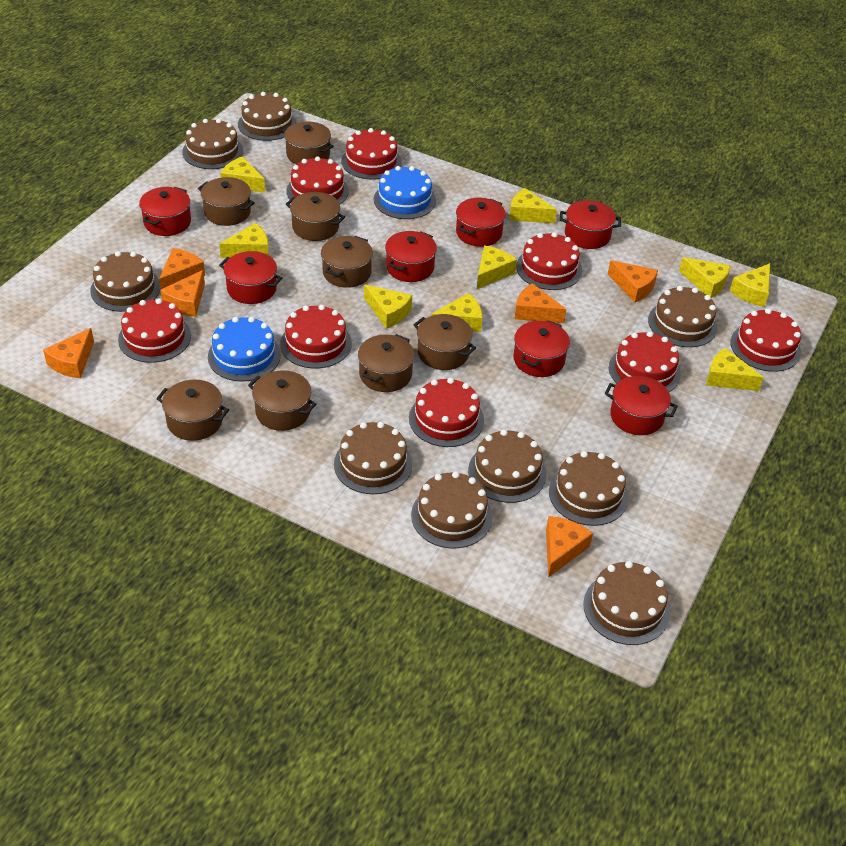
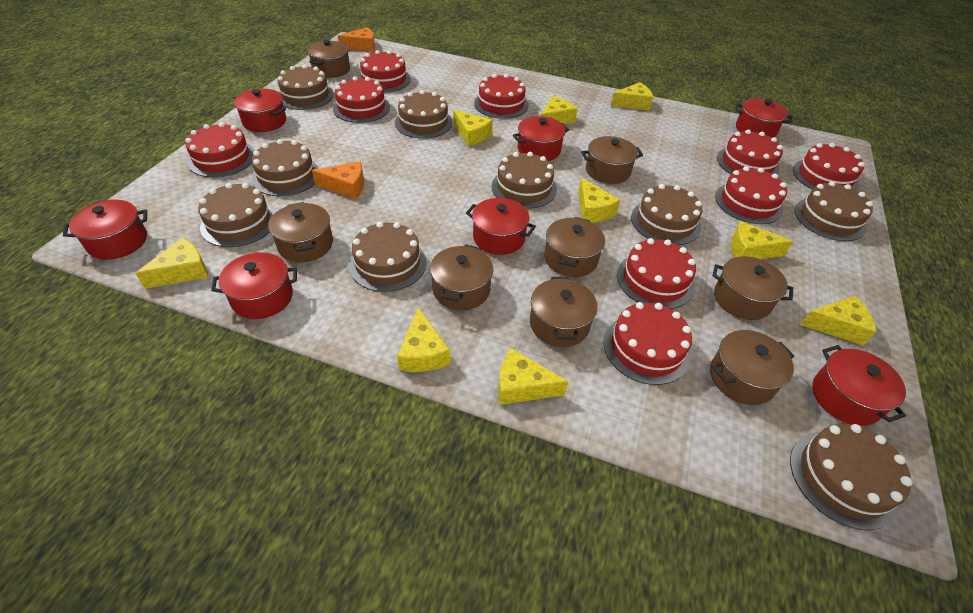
blue cake: [208,317,281,382] [374,166,436,219] = 2 -> none = 0
orange cheese: [43,328,94,378] [159,248,205,289] [160,270,205,317] [514,283,567,323] [546,516,593,577] [608,260,658,302] = 6 -> [312,161,364,199] [338,27,375,52] = 2
red cake: [118,298,191,363] [280,305,352,369] [286,156,349,204] [341,128,402,180] [409,378,484,447] [516,232,582,290] [609,331,681,392] [730,308,801,372] = 8 -> [185,122,255,177] [333,76,390,123] [358,50,411,92] [474,74,529,119] [604,302,692,385] [617,238,696,309] [715,166,787,224] [717,129,783,175] [793,143,865,190] = 9

